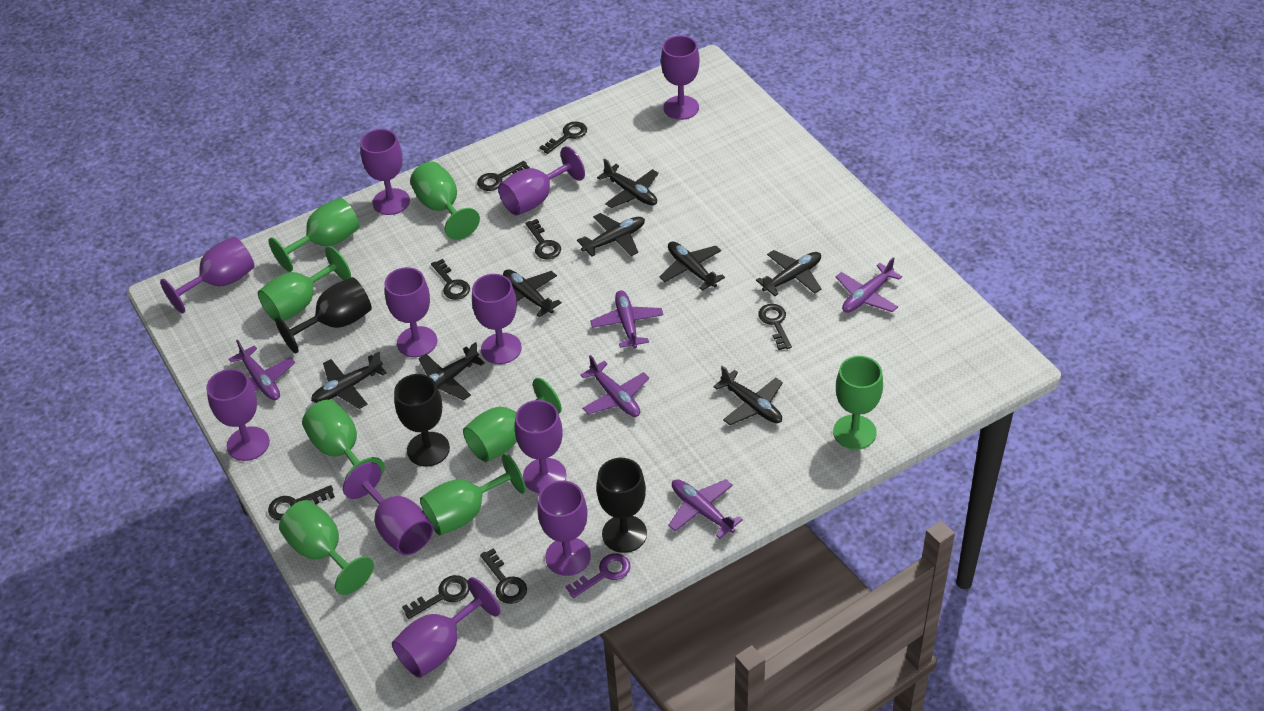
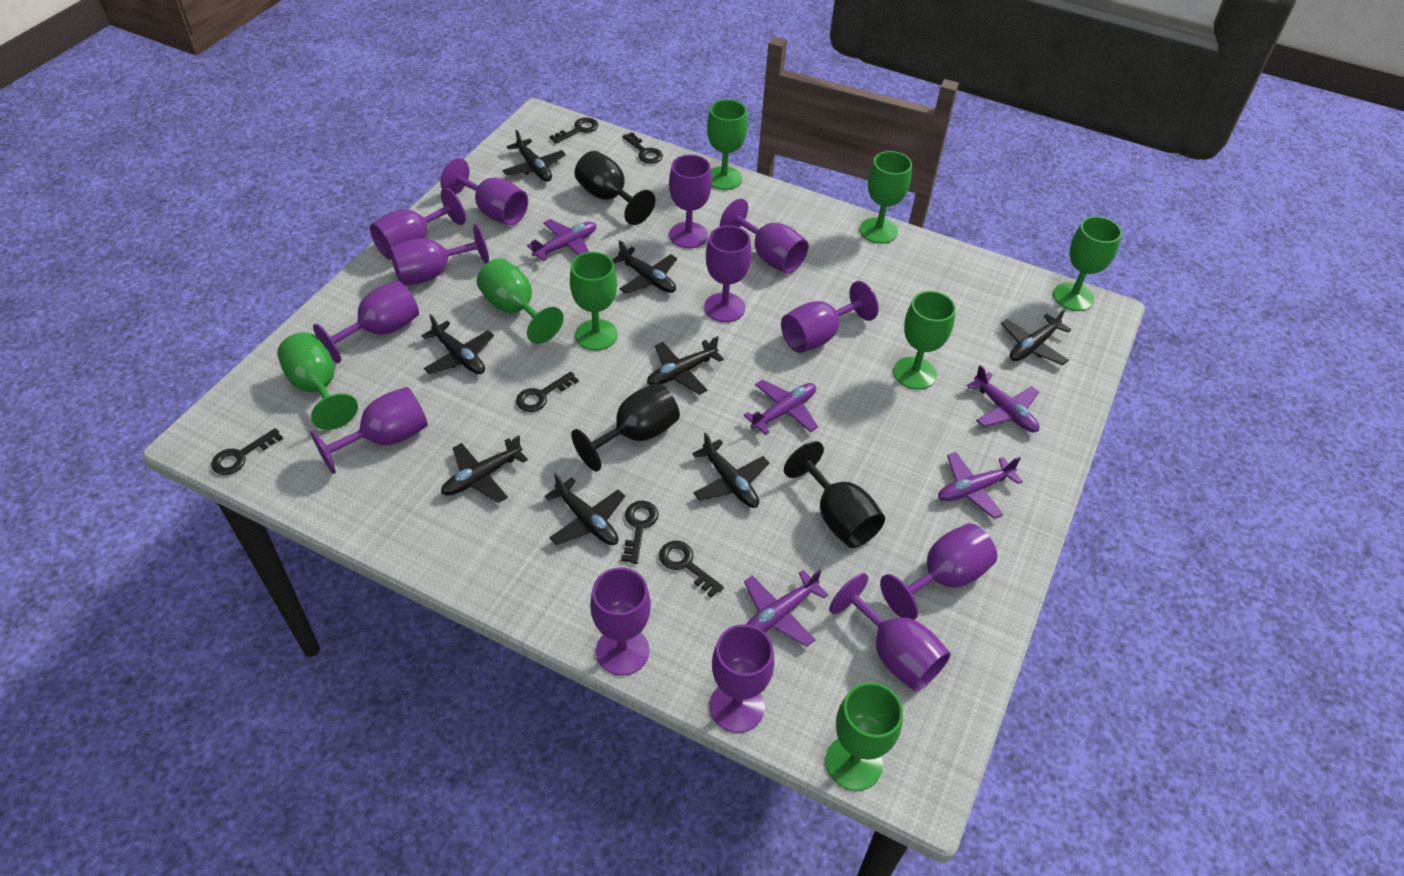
black key: [268,485,335,521] [402,575,470,619] [431,259,470,300] [477,161,530,191] [480,548,527,604] [525,219,561,259] [540,121,587,154] [758,304,792,350] = 8 -> [211,428,283,475] [516,372,579,412] [549,117,598,143] [621,501,659,564] [622,132,663,164] [659,541,724,598] = 6
purple goblet: [160,237,255,313] [206,369,270,461] [343,462,433,555] [360,129,410,215] [385,267,437,357] [392,577,501,678] [472,274,522,364] [498,146,585,216] [515,400,567,493] [538,480,591,576] [661,36,700,120] = 11 -> [310,387,428,474] [313,280,419,363] [370,188,466,260] [389,224,489,286] [441,158,528,226] [590,567,651,676] [669,154,712,248] [704,225,752,322] [710,624,774,733] [720,198,809,274] [781,281,879,353] [829,573,951,691] [880,523,997,620] = 13
purple key: [565,553,631,598] = 1 -> none = 0

